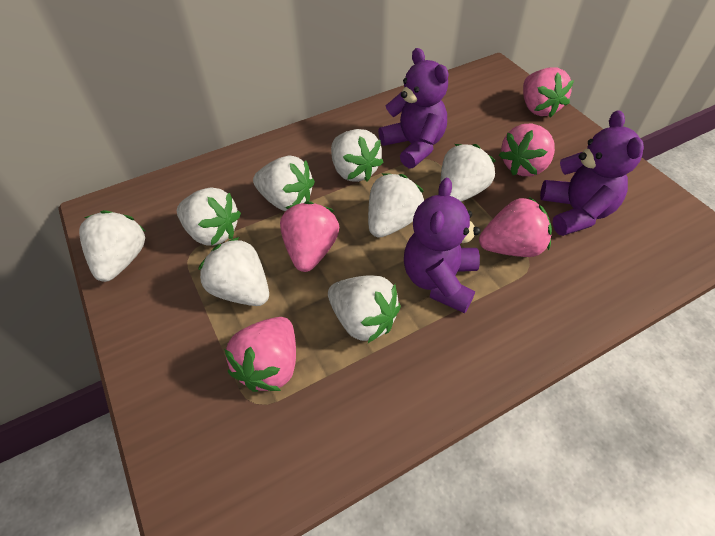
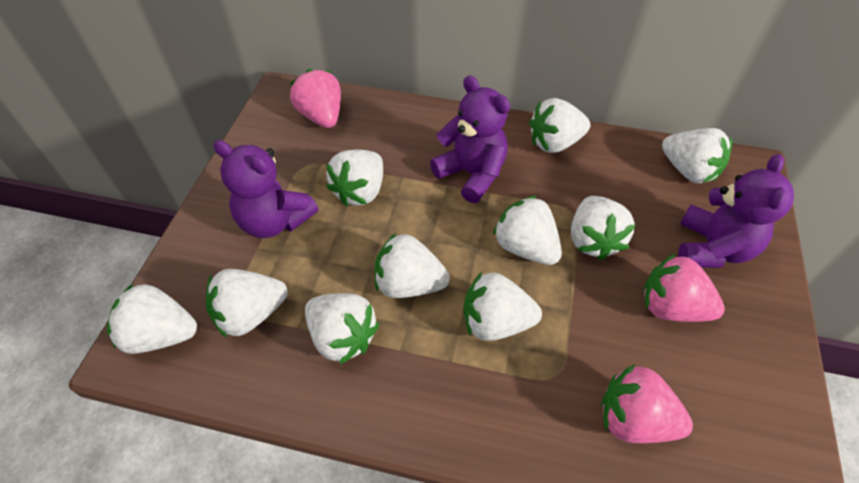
pink strawberry: [224,317,296,392] [280,201,339,272] [479,197,552,257] [499,124,555,176] [523,68,574,118] = 5 -> [290,69,341,128] [601,364,693,443] [643,253,725,322] = 3
white strawberry: [79,210,145,282] [177,187,241,246] [198,237,269,306] [253,156,315,211] [328,275,401,343] [331,129,384,182] [368,173,424,238] [441,144,496,202] = 8 -> [107,283,197,354] [206,269,288,338] [305,293,380,365] [326,150,383,206] [374,233,450,298] [463,272,542,341] [493,196,562,265] [529,98,590,153] [571,196,635,261] [662,128,732,183] = 10

